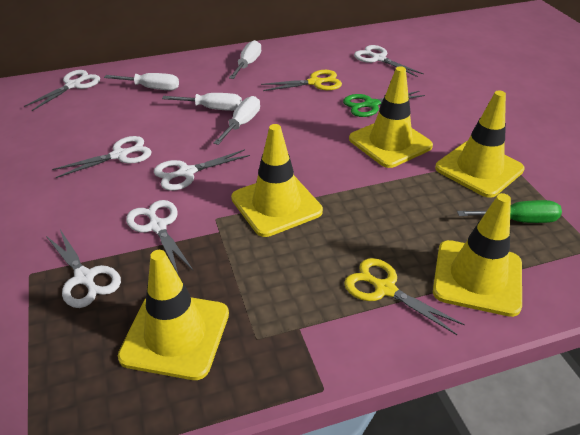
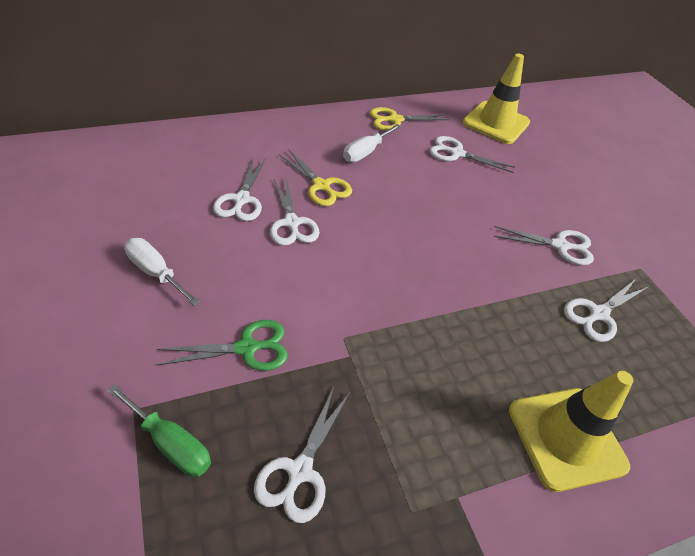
white screwdriver: [104,73,179,90] [162,93,242,111] [213,96,260,145] [229,40,261,79] = 4 -> [124,238,200,306] [343,124,401,162] = 2
yellow traffic cone: [118,250,229,380] [231,124,323,237] [349,66,433,168] [433,193,522,317] [435,91,525,198] = 5 -> [463,54,530,144] [509,371,633,492] = 2

